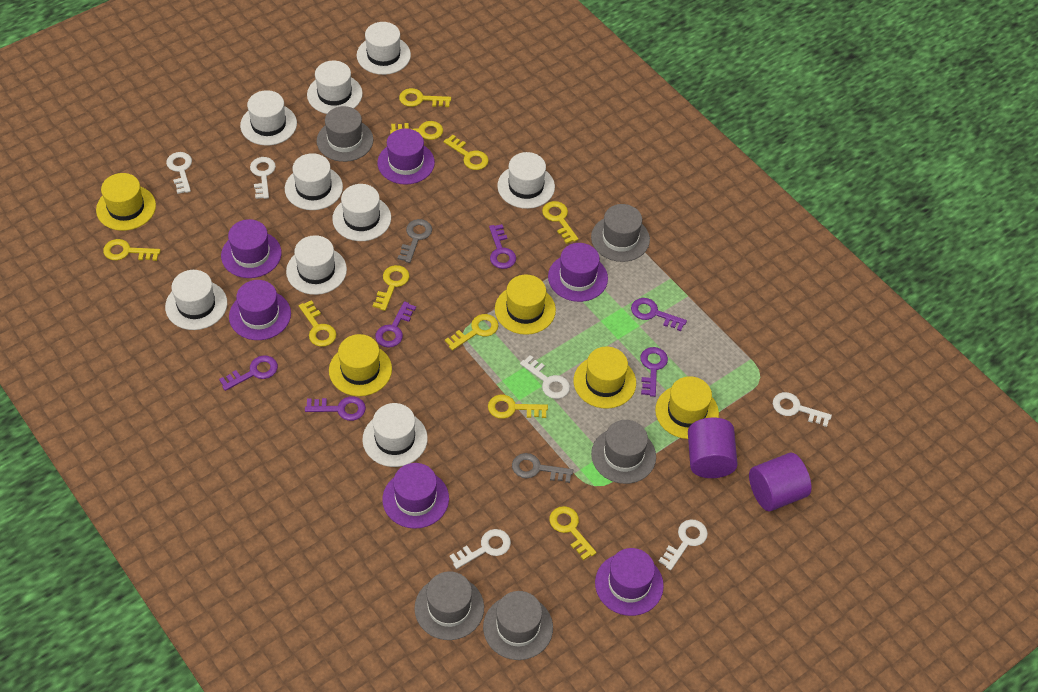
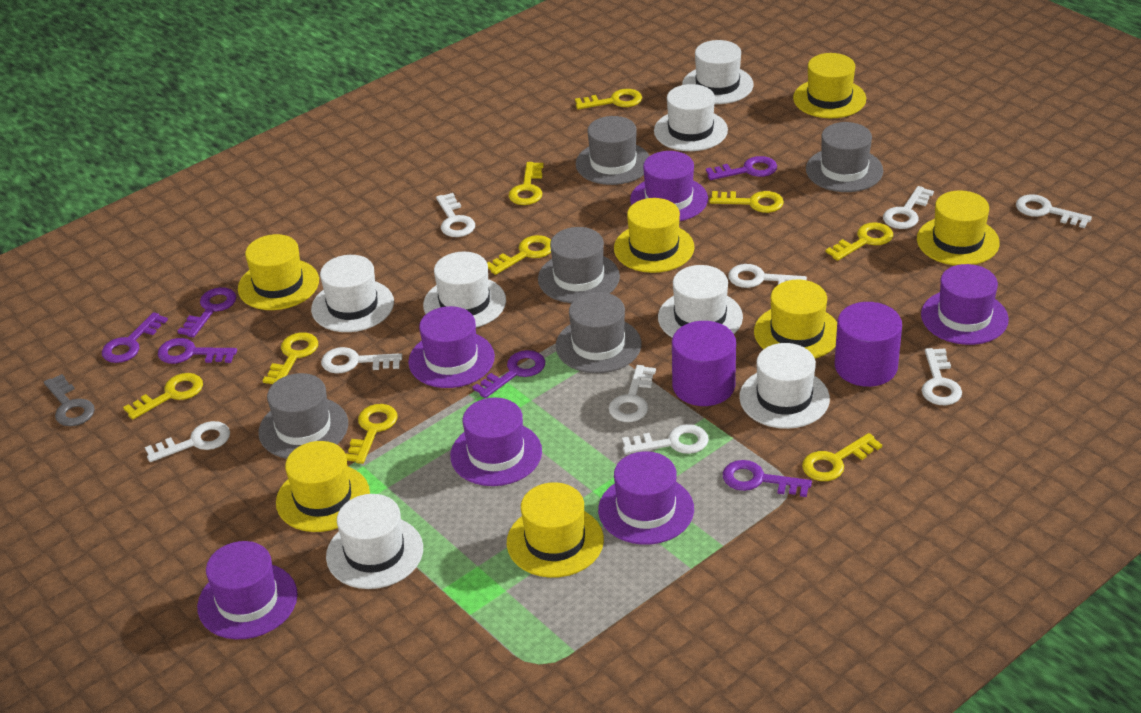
grey key: [398,219,432,263] [512,453,573,483] = 2 -> [44,374,95,426] = 1
white hat: [165,270,227,330] [240,90,297,146] [285,153,343,210] [286,235,347,295] [307,61,363,114] [332,184,391,241] [357,22,411,75] [362,403,428,467] [497,152,555,209] = 9 -> [311,255,394,332] [326,494,423,589] [423,252,506,327] [654,84,728,151] [658,265,743,338] [682,40,754,104] [739,343,830,429] = 7
white key: [166,152,192,194] [250,157,276,199] [450,529,511,569] [520,355,570,399] [658,519,708,570] [773,392,832,427] = 6 -> [145,421,230,462] [321,347,402,374] [436,193,475,237] [609,365,656,422] [622,424,709,454] [728,264,807,288] [883,186,934,229] [922,348,962,405] [1016,194,1092,228] = 9
yellow hat: [96,173,156,231] [329,334,392,396] [495,275,556,335] [574,347,636,409] [655,376,719,439] = 5 -> [238,234,319,310] [276,441,370,532] [507,482,604,578] [614,198,694,273] [754,280,837,359] [793,53,866,118] [917,190,1000,266] = 7
yellow key: [103,239,161,261] [299,300,337,347] [373,265,409,311] [390,121,443,140] [399,88,451,107] [444,135,489,170] [445,314,499,350] [488,395,548,419] [542,201,578,244] [549,506,596,560] = 10 -> [123,373,203,420] [262,332,318,384] [346,404,398,464] [487,235,551,275] [509,162,544,205] [575,89,642,109] [709,191,784,213] [802,433,882,481] [826,222,893,261] = 9

